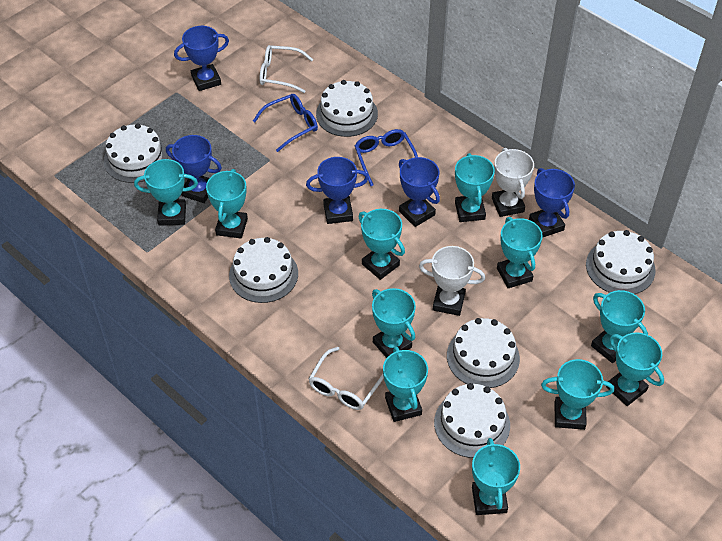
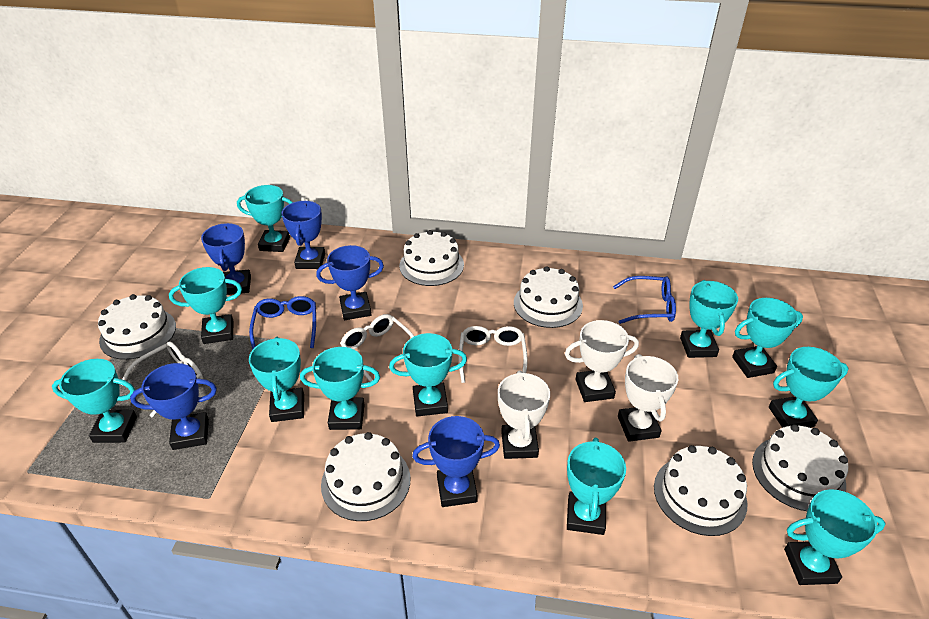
white glasses: [259,45,313,93] [309,347,384,410] = 2 -> [120,341,203,417] [340,314,414,382] [458,326,528,383] = 3
white trophy: [419,246,485,316] [492,148,534,217] = 2 -> [498,370,550,459] [565,320,639,402] [618,354,678,442] = 3

